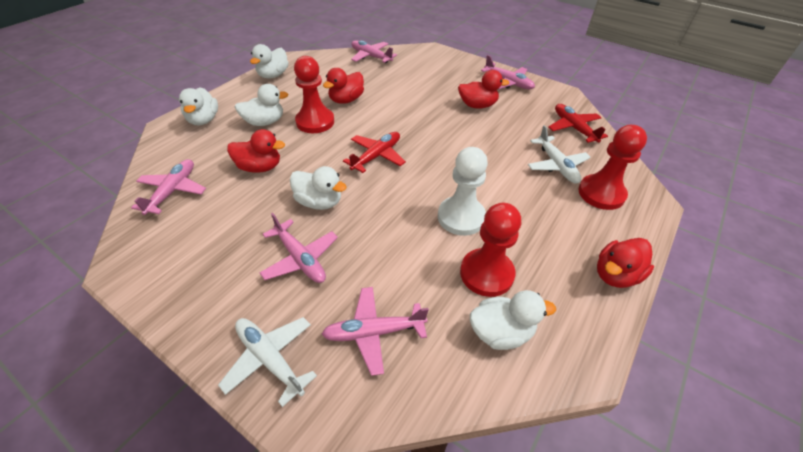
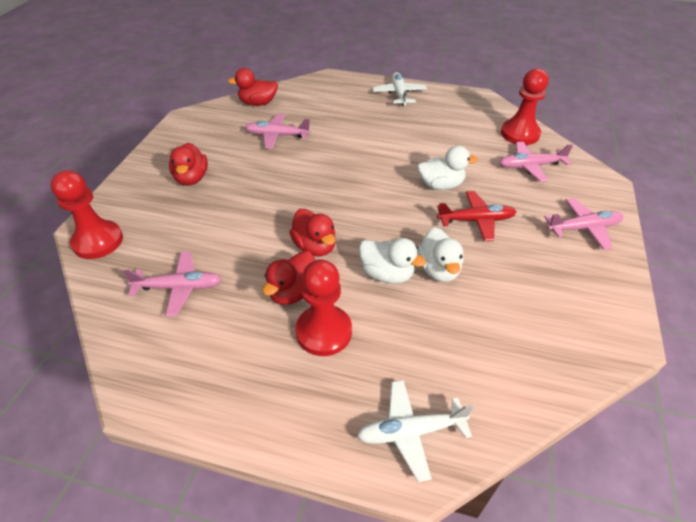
pink plane: [131,159,206,215] [260,213,338,283] [322,287,429,376] [351,40,397,63] [481,55,535,89] = 5 -> [123,252,222,316] [244,114,311,149] [499,142,573,182] [544,198,624,250] = 4
red plane: [343,132,406,173] [548,104,608,143] = 2 -> [437,191,516,241] = 1
white duck: [179,87,218,125] [235,84,289,126] [250,44,289,78] [290,166,347,210] [470,290,556,350] = 5 -> [359,238,426,284] [417,146,478,190] [417,227,464,282] = 3
white pawn: [438,147,488,236] = 1 -> none = 0

